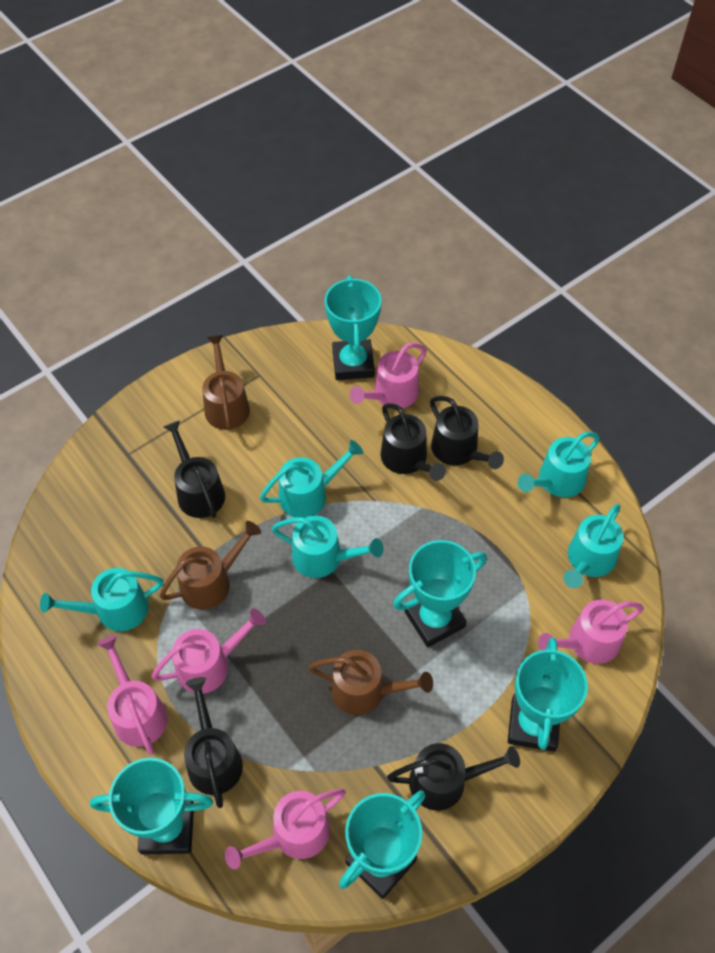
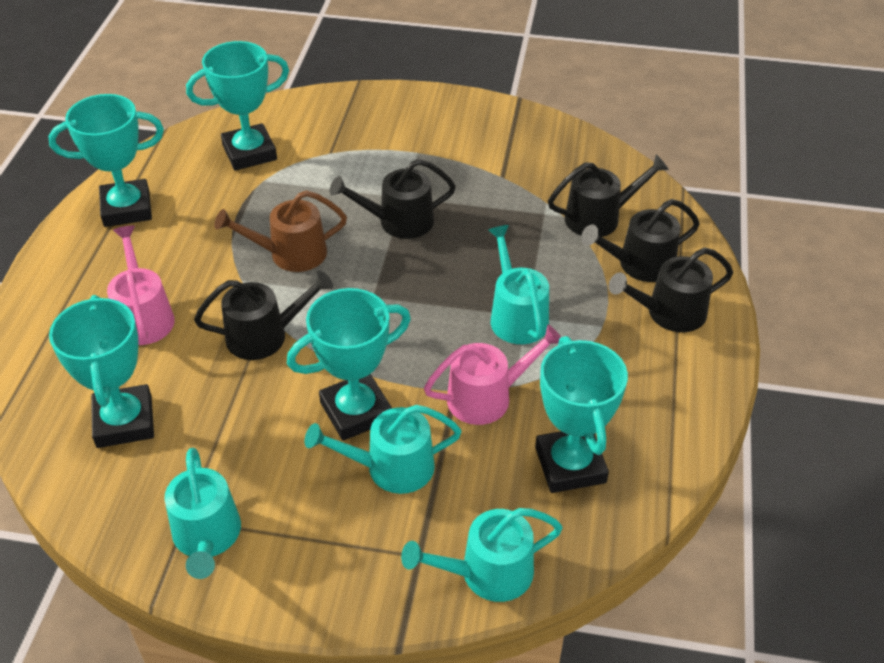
brown watering can: [159,521,261,610] [202,335,250,430] [309,650,433,715] = 3 -> [214,190,347,272] = 1
pink watering can: [97,635,168,755] [151,609,266,694] [225,789,346,870] [349,343,427,408] [538,600,644,664] = 5 -> [107,226,175,345] [424,325,561,425] = 2
turquoise watering can: [40,568,163,631] [260,440,363,518] [272,516,384,578] [518,432,600,498] [563,504,624,588] = 5 -> [164,448,241,579] [305,405,462,494] [401,508,563,602] [488,225,549,344] = 4

